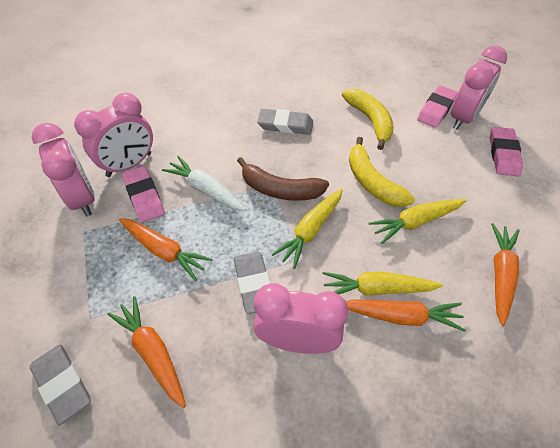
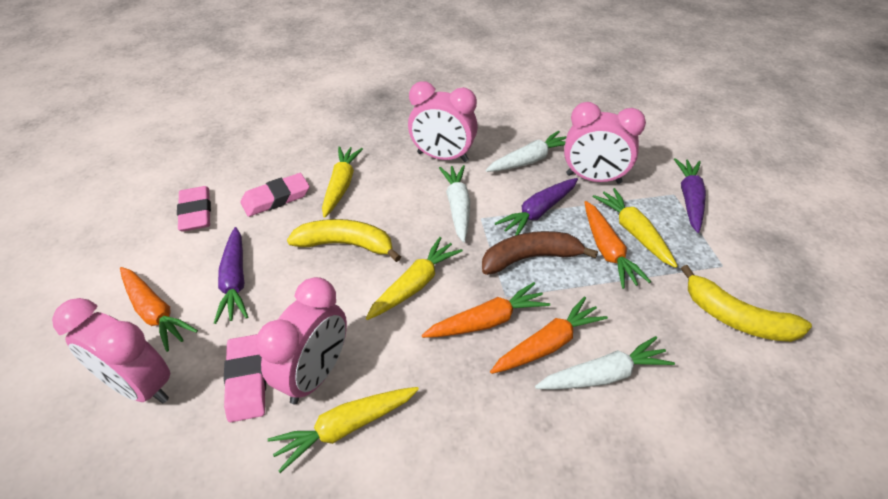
grey eraser: [30,344,91,426] [233,252,271,314] [257,109,313,135] = 3 -> none = 0
purple carrot: none = 0 -> [214,227,248,324] [495,178,578,235] [674,158,706,233] = 3
white carrot: [162,156,246,211] = 1 -> [439,165,470,242] [486,131,567,172] [535,336,675,390] = 3
yellow carrot: [272,189,343,269] [323,272,443,296] [369,199,467,244] = 3 -> [267,387,419,473] [322,146,363,218] [366,237,463,320] [593,188,678,268] = 4

